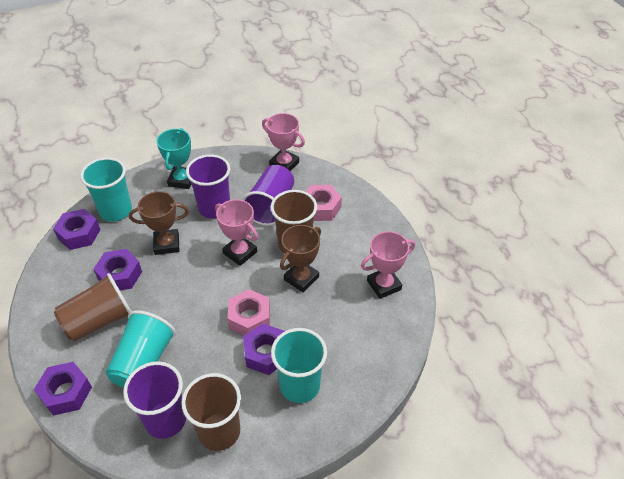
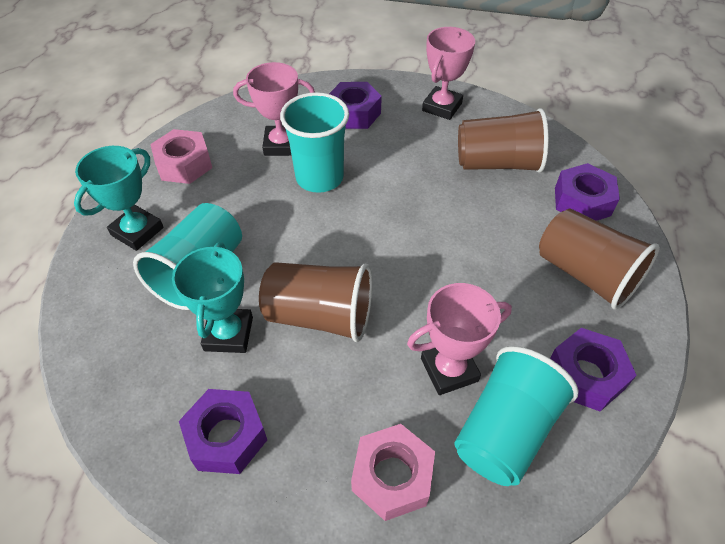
brown trophy: [129,191,189,255] [280,225,321,292] = 2 -> none = 0
purple cup: [123,361,186,439] [186,154,230,218] [242,165,294,226] = 3 -> none = 0
turquoise trophy: [157,128,191,189] = 1 -> [74,146,164,251] [172,242,253,353] = 2

